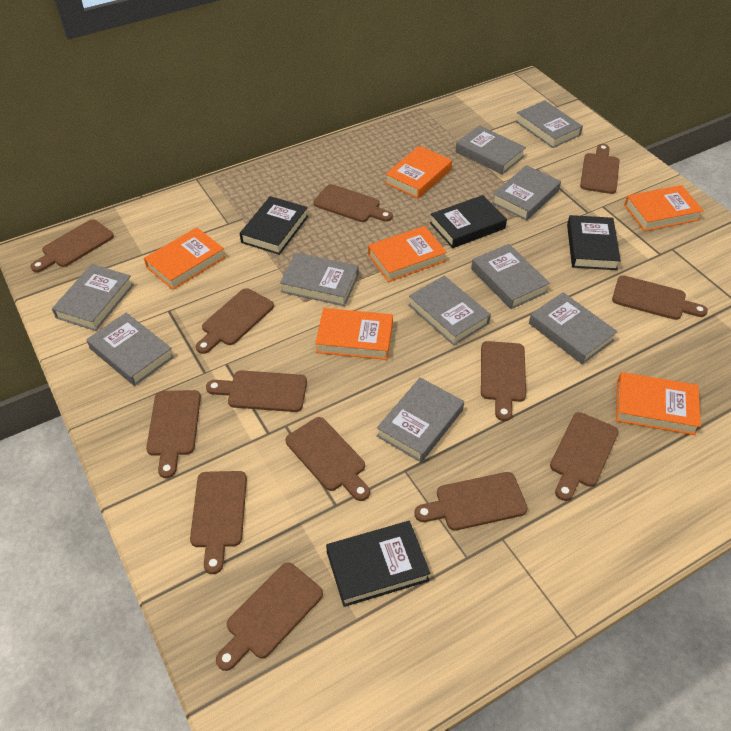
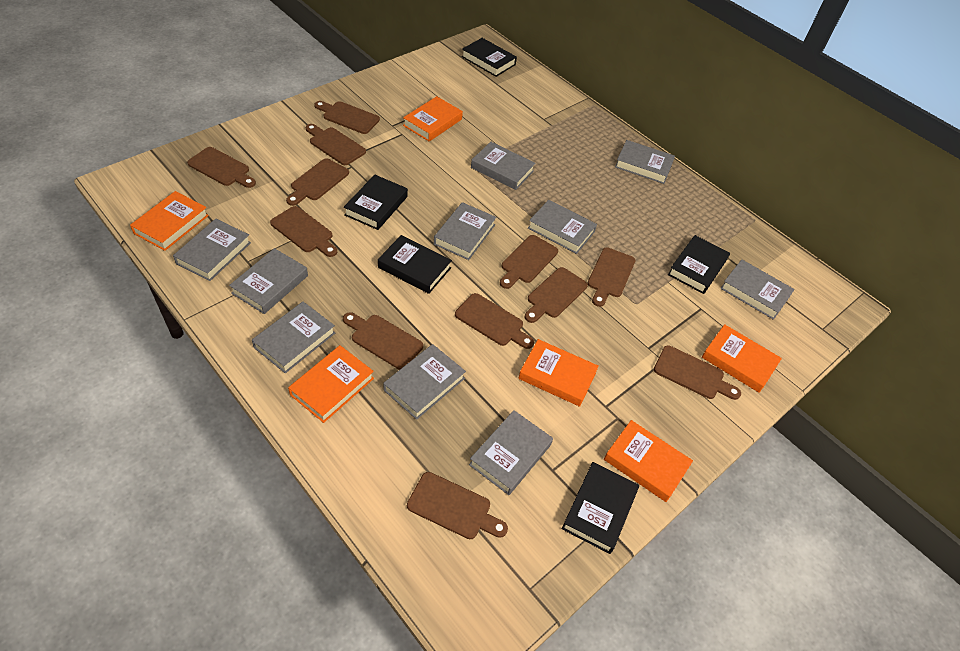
black book: [240,196,308,255] [326,521,430,607] [430,195,507,248] [567,215,621,270] = 4 -> [344,175,408,230] [378,235,452,294] [461,38,517,77] [562,462,639,554] [668,235,730,294] = 5
brown cutting board: [30,219,114,272] [146,390,201,478] [190,471,247,574] [196,288,274,354] [206,370,307,412] [216,562,323,671] [286,417,370,501] [313,184,393,222] [414,472,528,531] [481,341,526,421] [550,412,619,501] [580,144,619,194] [612,275,708,320] = 13 -> [187,147,256,188] [270,206,337,257] [286,158,349,206] [306,124,366,165] [314,101,380,134] [343,312,423,370] [407,472,508,539] [455,293,534,349] [500,235,558,289] [525,267,588,323] [587,247,635,307] [654,345,741,400] = 12

